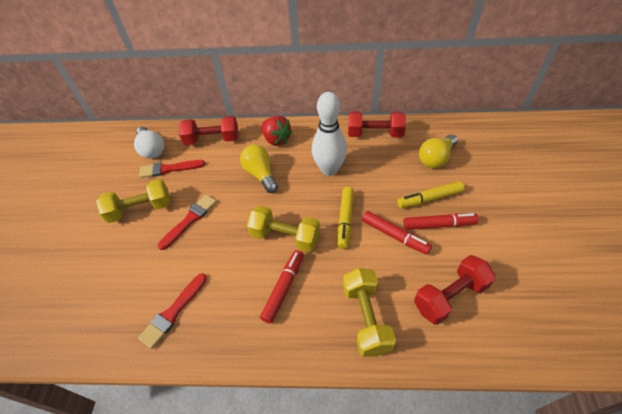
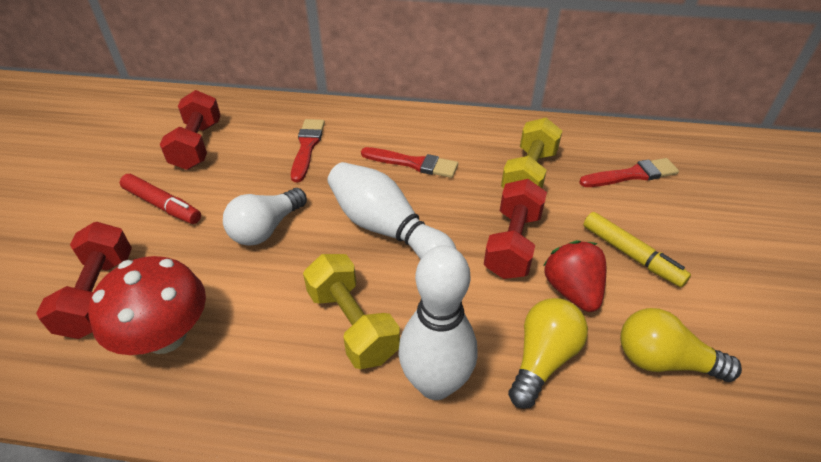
red marker: [260,250,304,324] [362,211,432,255] [403,213,479,230] = 3 -> [120,174,201,224] = 1
red mushroom: none = 0 -> [88,256,206,355] = 1
white bowling pin: [312,92,347,176] = 1 -> [327,162,457,259] [398,246,477,400] = 2
yellow dumbbell: [96,179,171,223] [247,205,320,252] [343,268,396,357] = 3 -> [303,254,400,369] [501,118,562,189] = 2
yellow marker: [337,187,354,249] [397,181,464,208] = 2 -> [583,212,691,287] = 1

